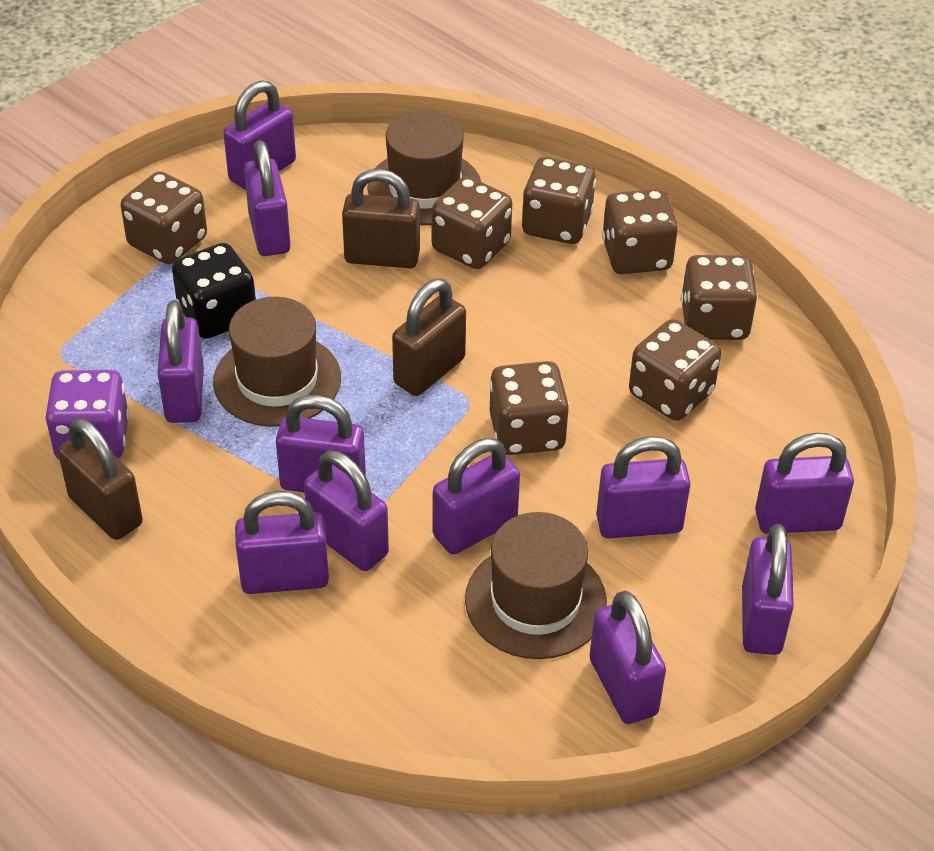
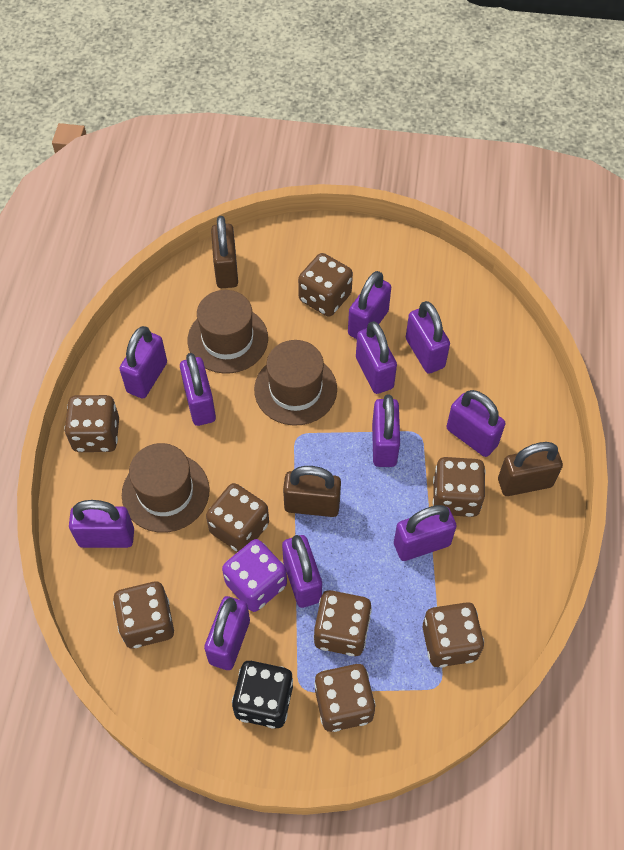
brown dice: [120,171,207,264] [432,176,512,269] [490,361,569,455] [522,157,596,244] [602,189,678,274] [629,319,721,421] [681,255,758,340] = 7 -> [64,395,119,452] [113,582,174,648] [206,483,269,552] [298,253,353,317] [314,590,372,656] [314,664,376,732] [423,602,484,667] [433,457,485,517] = 8

